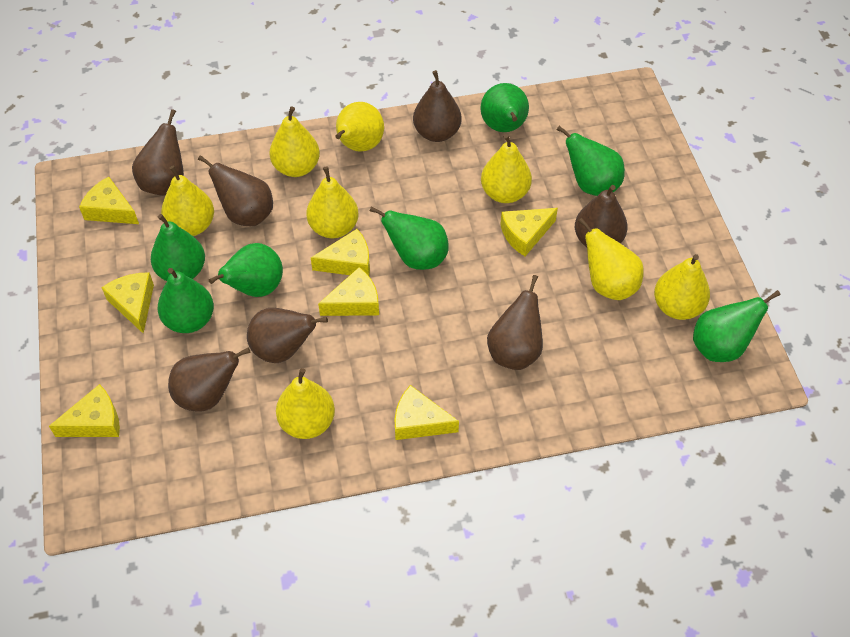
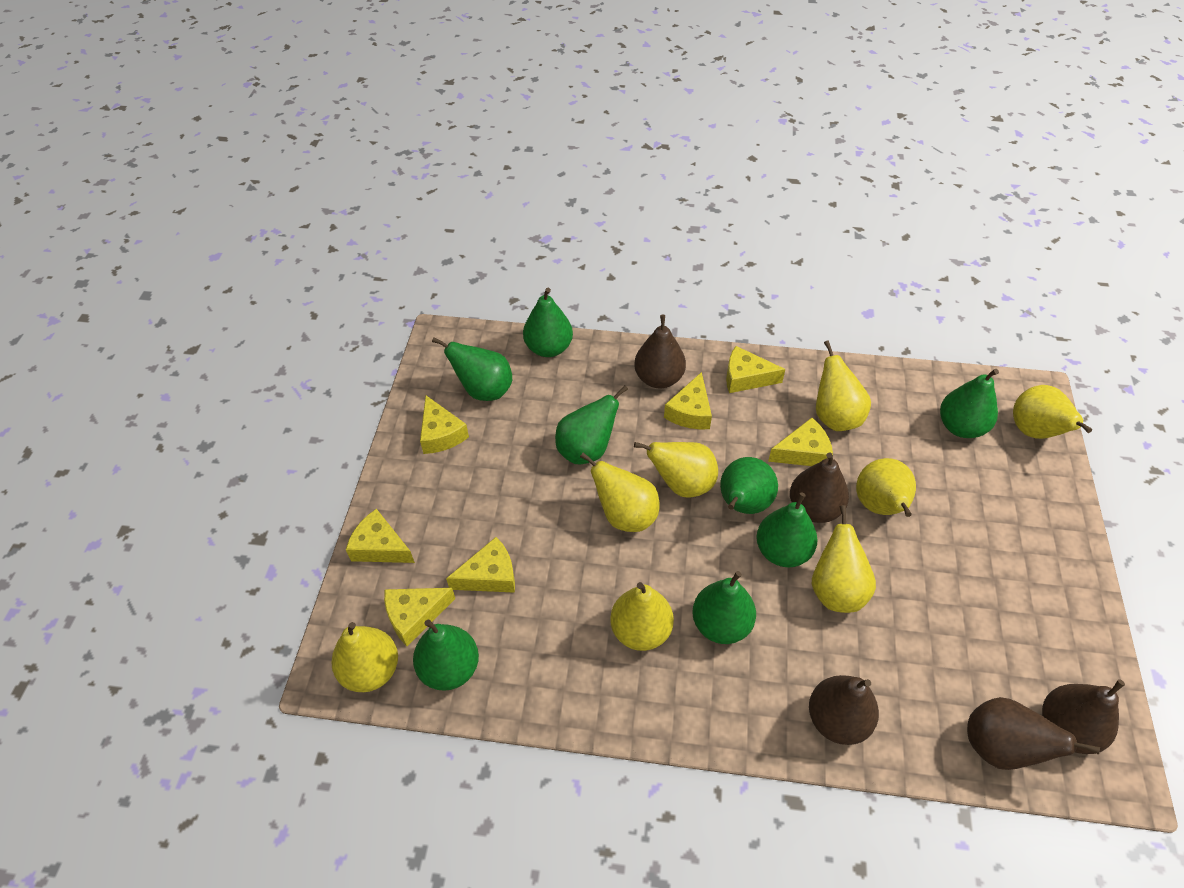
brown pear: [132,109,184,196] [168,347,251,412] [198,155,273,226] [247,308,328,363] [413,70,462,142] [487,275,543,370] [575,185,628,247] = 7 -> [634,315,686,388] [790,453,849,523] [809,675,879,745] [967,697,1100,770] [1042,679,1125,754] = 5
green pear: [151,214,205,281] [157,268,214,333] [209,243,283,297] [370,206,449,270] [480,83,529,132] [557,126,625,196] [693,290,781,362] = 7 -> [413,619,479,691] [432,337,512,401] [523,288,573,357] [555,385,628,464] [692,571,756,644] [720,457,778,514] [756,493,818,567] [940,369,999,438] = 8

